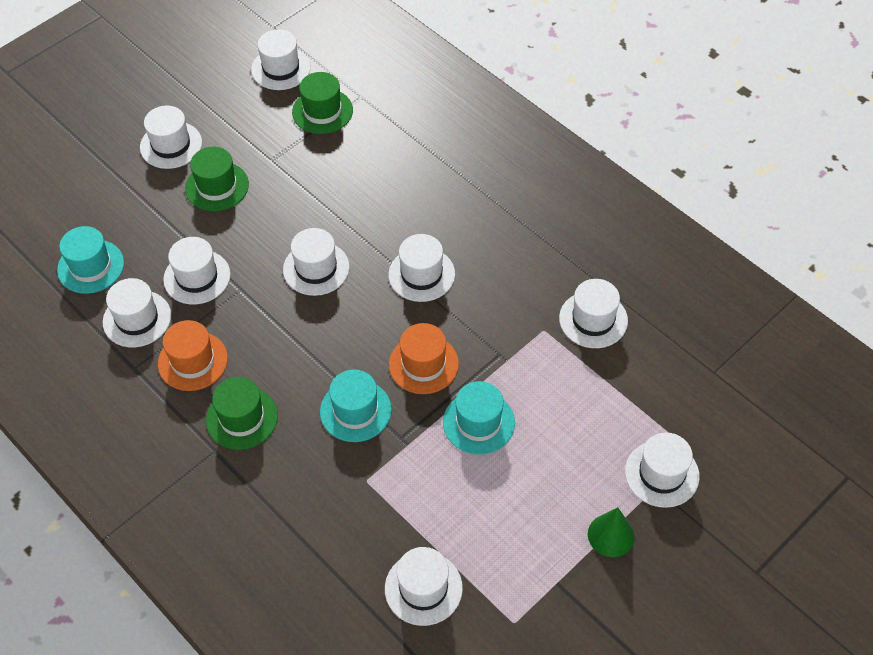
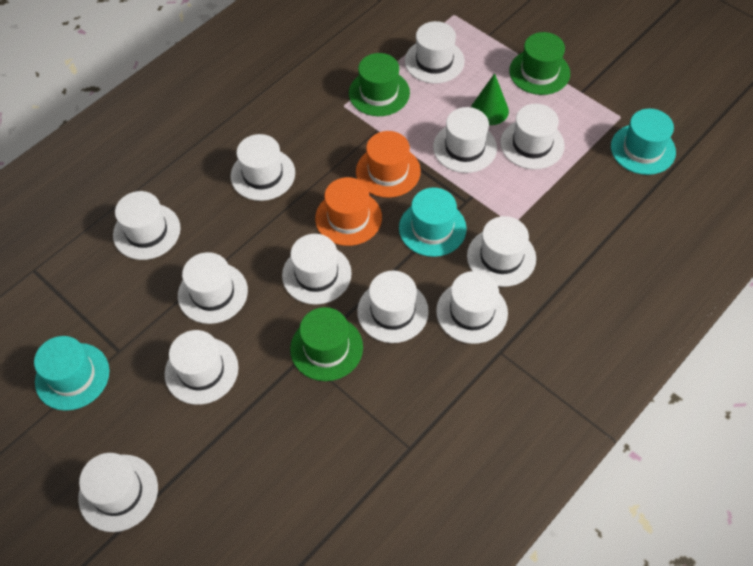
white hat: [103,278,171,347] [140,106,202,169] [163,237,230,305] [251,29,311,90] [283,228,350,296] [385,547,463,626] [388,234,455,302] [559,279,628,348] [625,432,700,508] = 9 -> [78,453,158,532] [113,191,180,260] [165,330,239,405] [178,252,248,324] [231,134,295,201] [282,234,352,305] [357,271,429,343] [405,21,465,84] [433,107,497,173] [436,271,508,344] [467,216,536,287] [500,104,565,169] = 12

